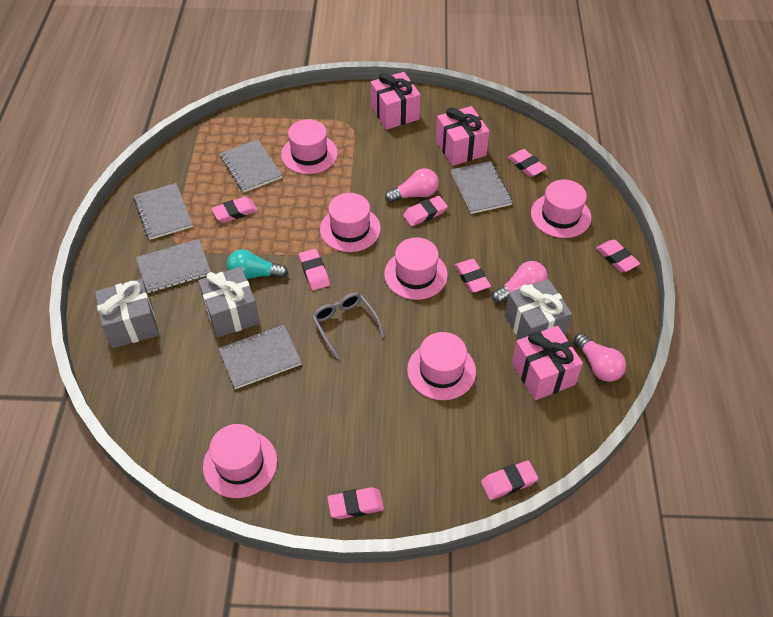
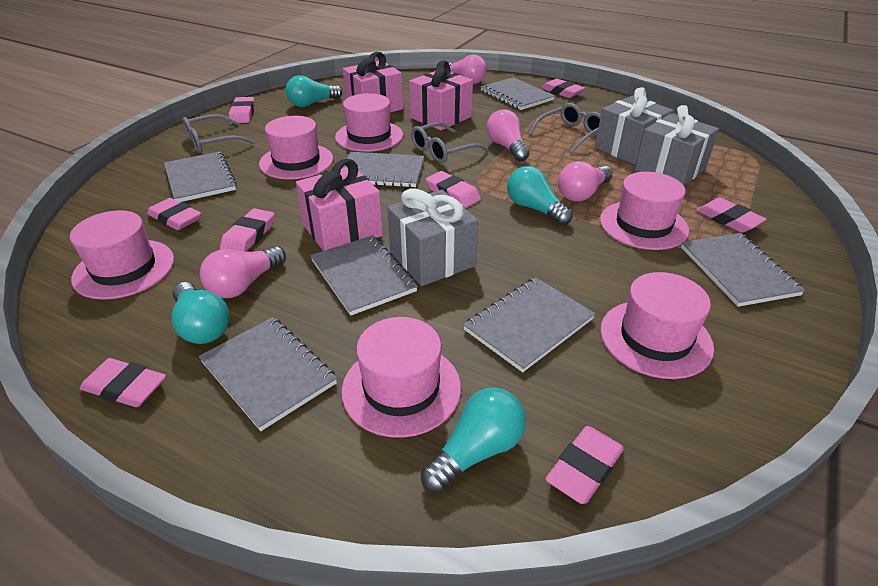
grey glasses: [312,292,384,359] = 1 -> [182,114,255,153] [411,122,488,163] [529,103,601,153] = 3
grey notebook: [133,183,193,240] [136,239,211,293] [218,325,302,389] [220,139,282,192] [451,161,513,214] = 5 -> [164,152,237,202] [199,317,337,431] [310,235,418,316] [342,152,424,188] [463,277,596,372] [481,77,555,110] [681,233,805,307] = 7
pink light bulb: [385,168,439,203] [492,261,548,303] [574,333,626,382] = 3 -> [200,246,286,298] [449,55,487,84] [486,109,529,161] [558,161,613,202] = 4
turquoise light bulb: [227,249,288,279] = 1 -> [172,282,229,344] [286,75,342,107] [421,387,526,493] [507,166,573,225] = 4

